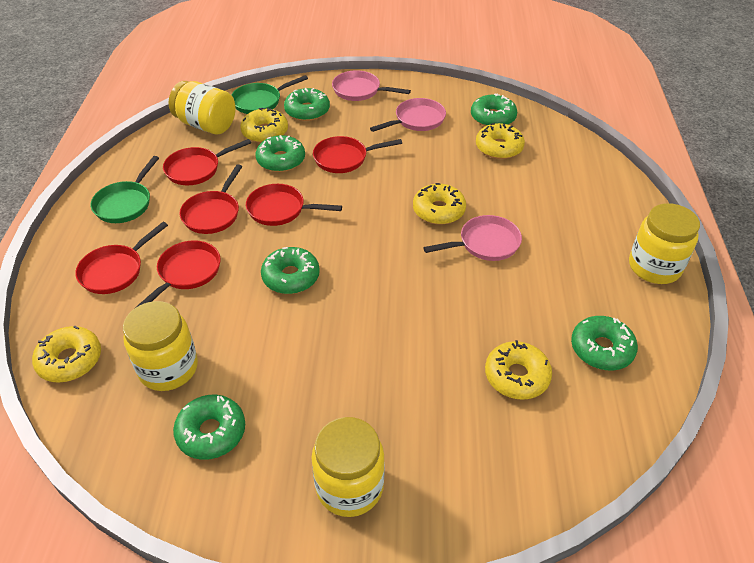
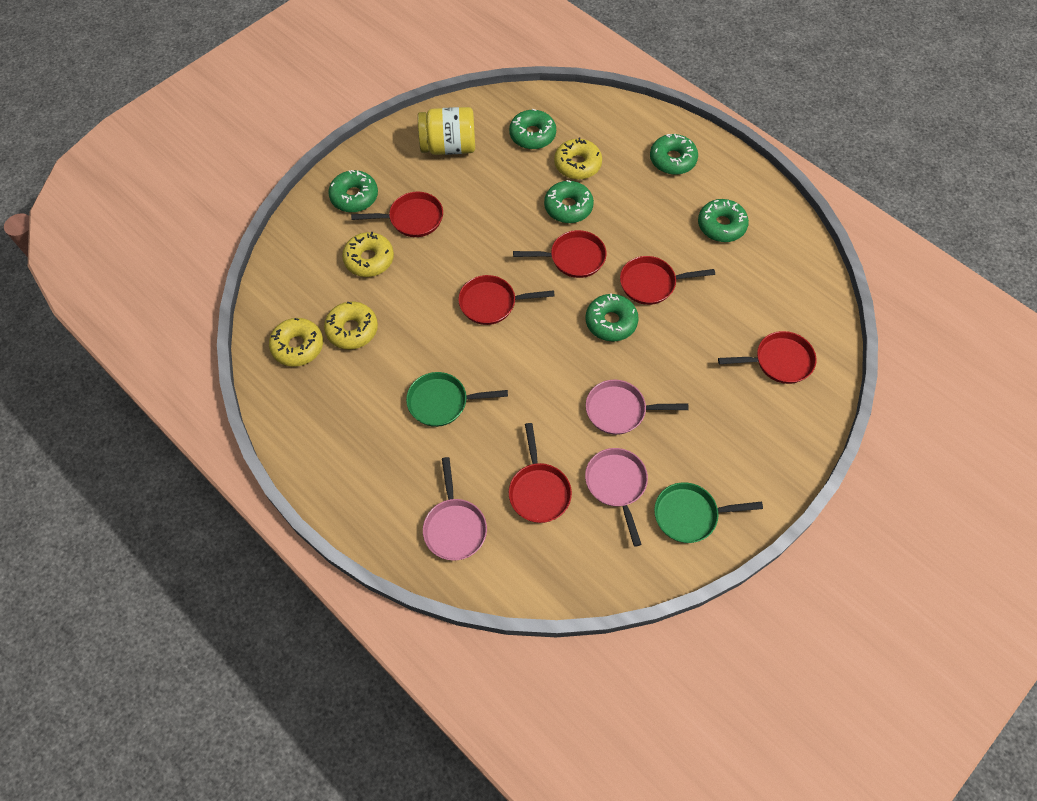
yellow donut: [32,326,101,383] [240,108,288,143] [413,183,466,225] [476,123,525,159] [485,340,552,400] = 5 -> [269,318,323,367] [324,302,378,349] [342,232,394,277] [554,137,602,180] = 4
yellow jar: [123,301,198,391] [169,81,236,135] [311,417,385,517] [629,203,700,284] = 4 -> [418,107,475,155] = 1

